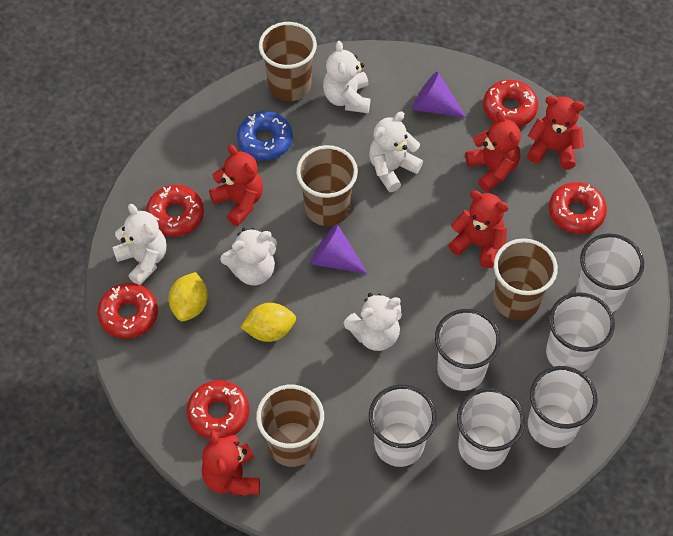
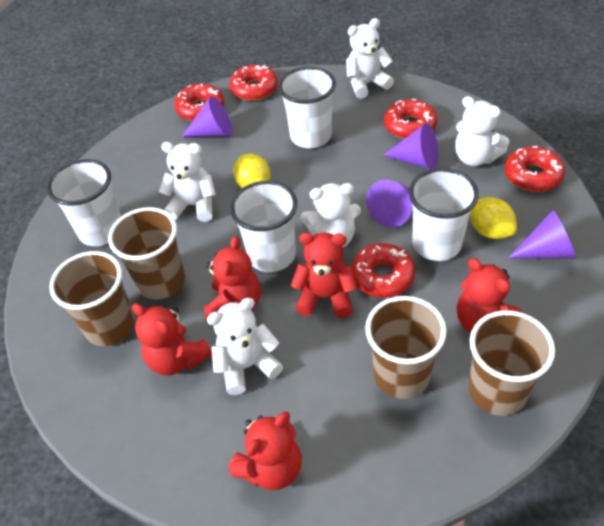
blue donut: [237,111,293,160] = 1 -> none = 0
purple cone: [310,224,368,274] [412,71,466,118] = 2 -> [182,96,233,137] [366,180,412,227] [383,123,438,169] [508,210,576,258] = 4
white cup: [369,385,437,467] [435,309,501,391] [457,388,525,470] [528,366,598,448] [546,292,615,372] [576,233,644,313] = 6 -> [47,159,121,246] [230,181,297,272] [278,67,336,148] [409,168,479,261] = 4

